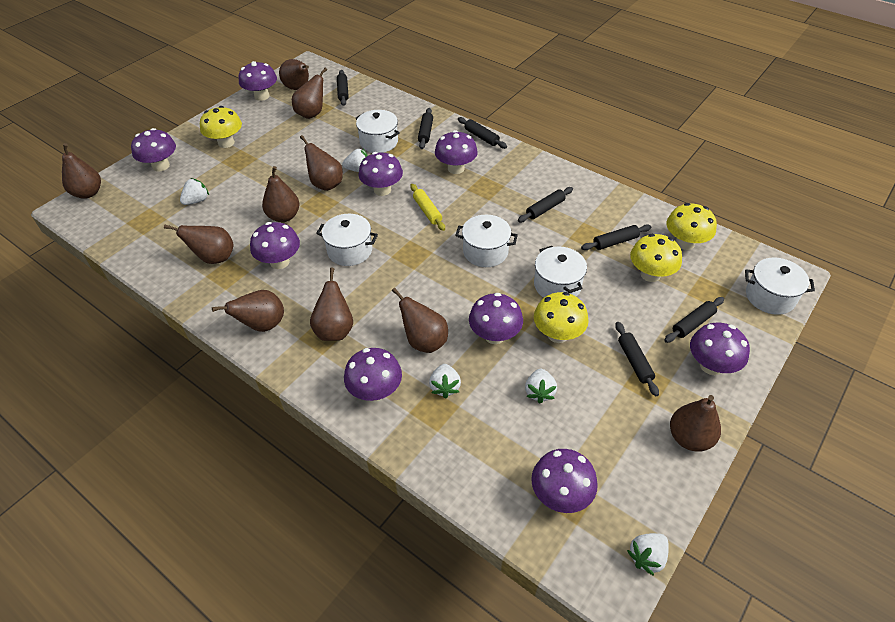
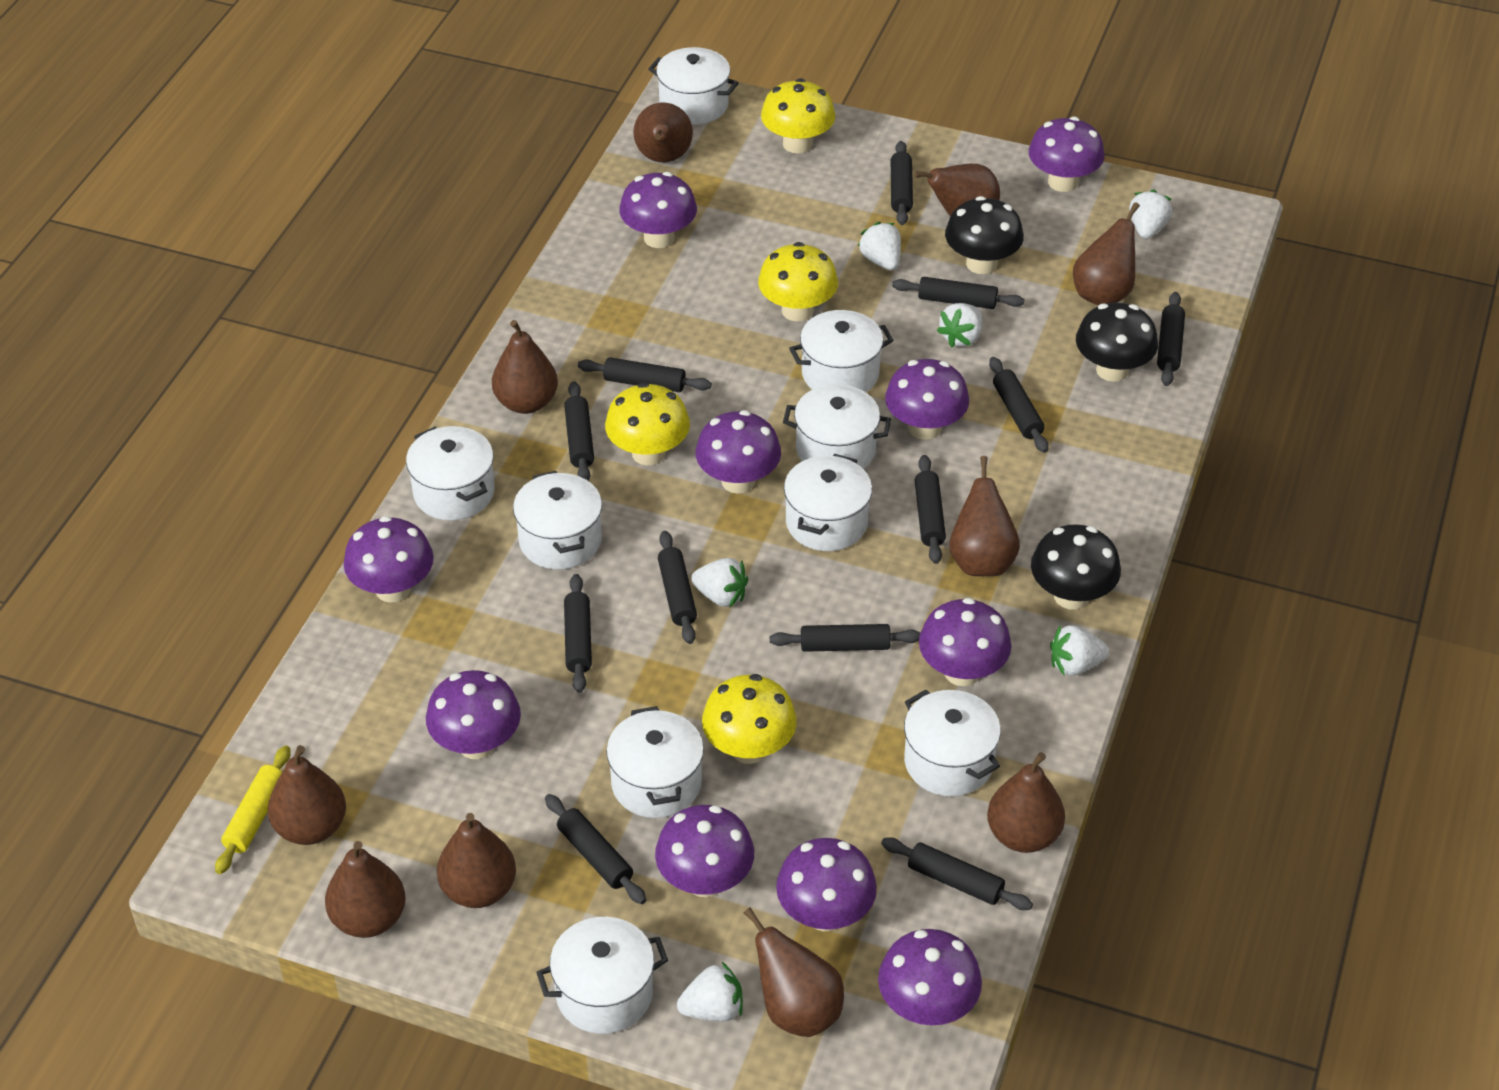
black mushroom: none = 0 -> [945,196,1024,274] [1031,524,1121,610] [1076,302,1158,382] = 3
black rolling pin: [337,70,349,106] [418,108,433,149] [458,117,507,149] [518,187,573,222] [581,224,651,250] [615,322,659,396] [664,297,724,343] = 7 -> [545,794,646,904] [564,381,594,481] [564,574,592,693] [578,357,712,392] [658,531,697,644] [770,624,920,652] [881,837,1033,910] [891,141,913,225] [892,277,1024,309] [915,455,946,564] [989,357,1048,453] [1157,292,1185,386] = 12
purple mushroom: [131,128,176,171] [239,61,277,101] [250,222,300,269] [344,348,402,401] [359,152,403,196] [435,130,478,174] [469,293,523,344] [531,449,598,513] [690,323,750,375] = 9 -> [344,516,434,603] [426,670,521,759] [619,172,697,248] [655,805,754,897] [695,410,781,494] [776,838,877,931] [878,929,982,1025] [885,359,969,440] [919,598,1011,686] [1029,117,1105,192] = 10
white pot: [316,214,378,266] [356,110,400,153] [455,215,518,267] [534,246,587,298] [745,257,815,315] = 5 -> [406,426,495,521] [513,471,602,569] [536,917,668,1034] [606,706,704,818] [648,47,739,125] [783,384,891,469] [784,454,872,551] [789,310,894,392] [904,690,1001,796] = 9
white strawberry: [180,178,209,205] [342,149,368,172] [429,364,461,399] [525,369,557,404] [627,533,669,576] = 5 -> [677,962,743,1021] [691,558,748,608] [858,222,901,270] [937,303,982,348] [1050,625,1109,676] [1129,190,1172,239] = 6

